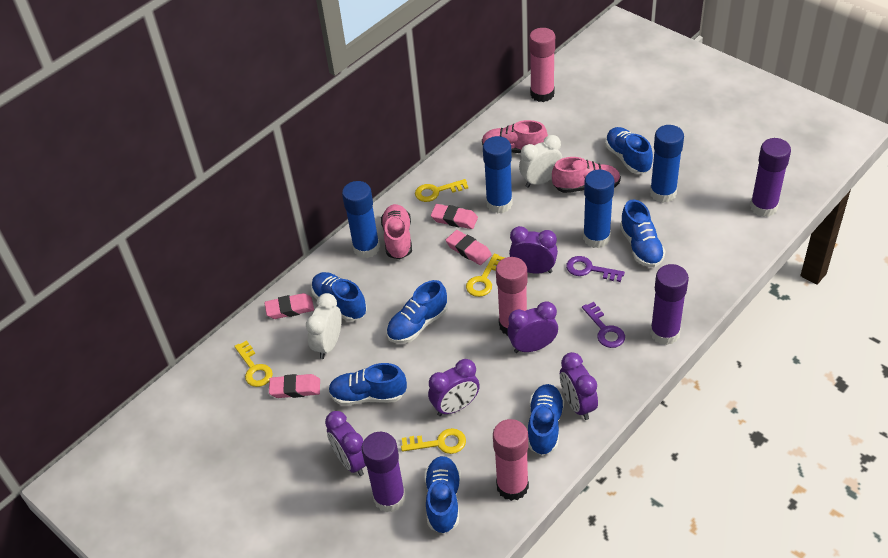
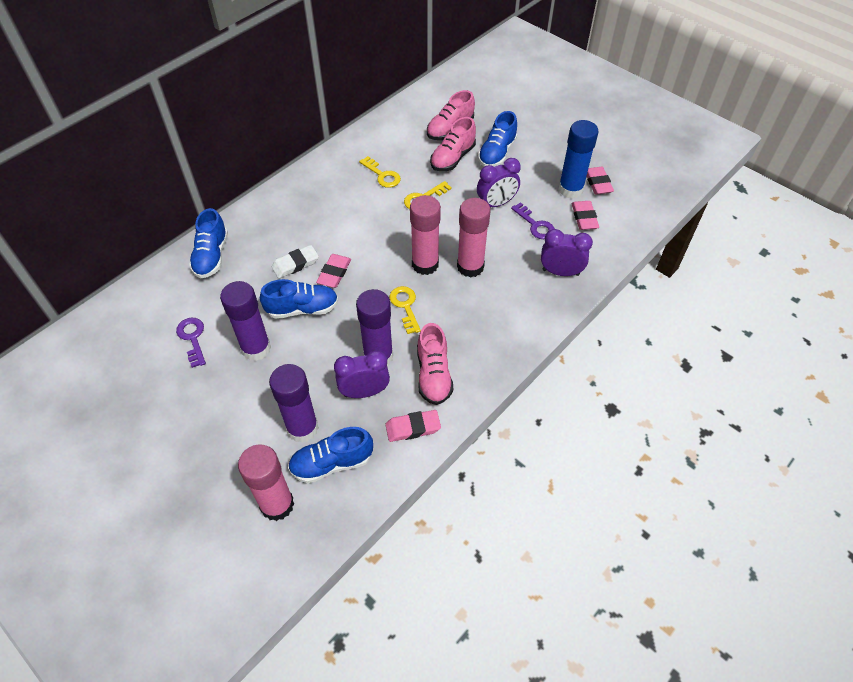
blue glue stick: [342,181,380,258] [483,136,513,213] [583,170,614,248] [650,125,684,203] = 4 -> [558,120,598,199] = 1
blue shoe: [311,272,367,321] [328,363,407,406] [386,280,447,344] [424,456,461,534] [528,384,564,455] [605,127,653,174] [620,200,666,267] = 7 -> [189,208,228,278] [260,279,338,319] [288,427,373,483] [478,111,517,167] = 4
purple clock: [325,411,366,476] [428,359,480,416] [507,301,558,353] [509,226,558,274] [560,352,598,420] = 5 -> [334,350,390,398] [477,158,521,207] [541,229,593,276] = 3
white clock: [306,293,342,359] [519,135,562,188] = 2 -> none = 0
white eraser: none = 0 -> [272,245,319,279] = 1
yellow key: [234,340,273,387] [401,428,466,454] [415,179,468,202] [466,254,505,297] = 4 -> [359,156,401,188] [389,286,421,334] [404,181,452,209] = 3

